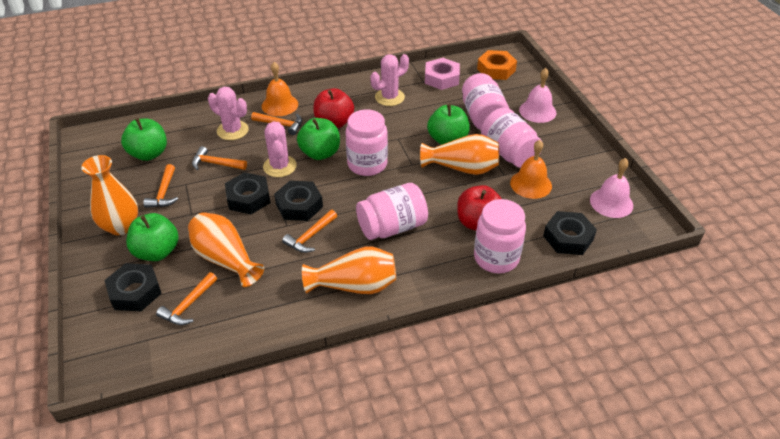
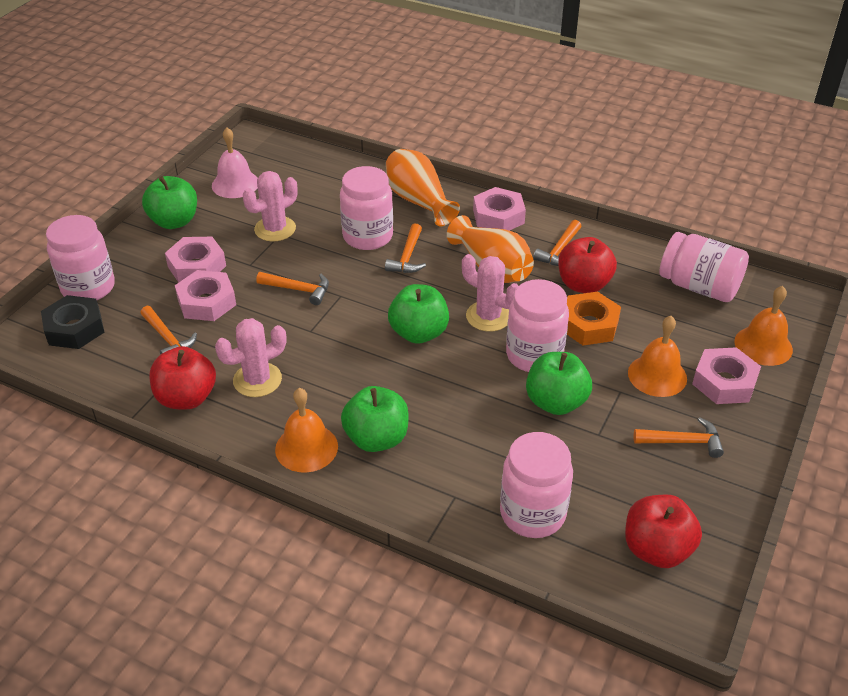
black nut: [104,263,162,311] [225,172,271,214] [274,180,323,221] [543,211,597,255] = 4 -> [41,295,104,349] = 1
orange bell: [262,62,298,116] [510,140,552,199] = 2 -> [275,388,338,473] [628,316,687,397] [734,286,793,366] = 3
orange vase: [81,155,138,235] [188,212,264,287] [302,247,396,294] [420,134,499,175] = 4 -> [386,149,460,226] [447,215,534,283] = 2
pink bell: [519,68,557,123] [590,158,633,218] = 2 -> [212,127,258,198] = 1
pink nut: [425,58,460,90] = 1 -> [165,237,226,283] [175,270,236,321] [473,187,526,231] [692,347,761,404] = 4
red apple: [314,88,354,128] [457,185,502,231] = 2 -> [149,346,216,409] [558,237,617,293] [625,494,702,568] = 3

